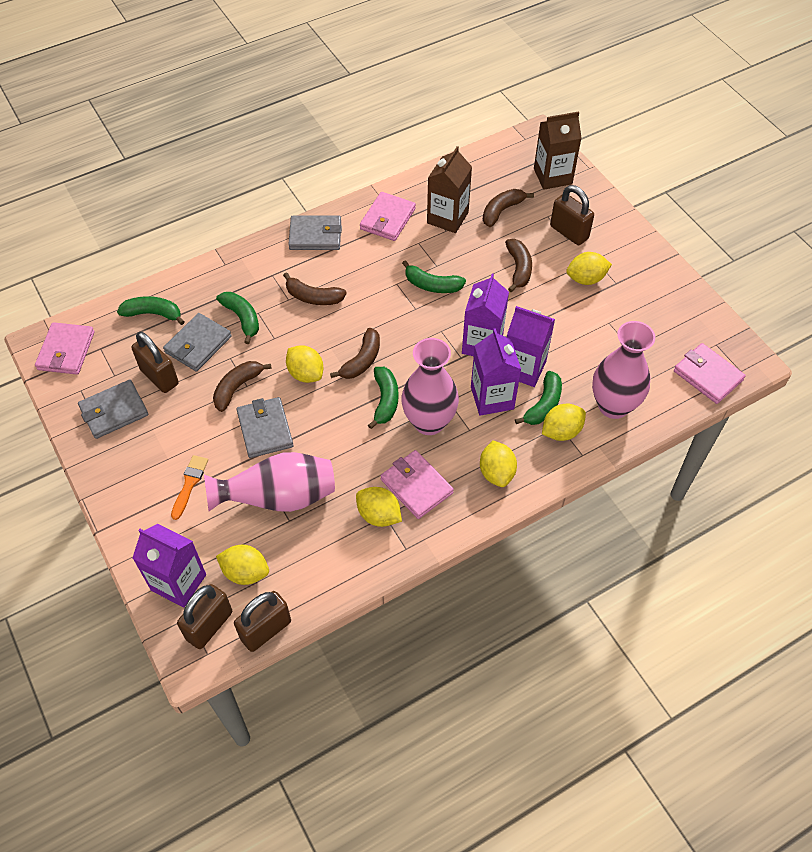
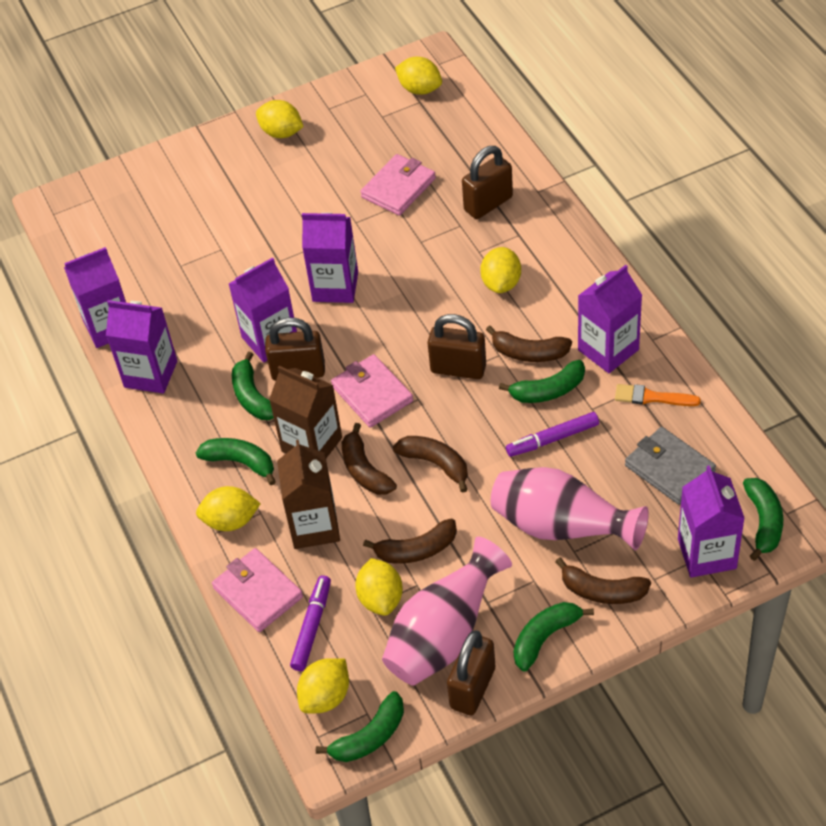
green banana: [117,296,185,325] [216,292,259,344] [368,367,399,429] [402,260,466,293] [515,371,562,425] = 5 -> [196,438,276,485] [232,351,274,420] [316,691,404,762] [499,360,585,403] [514,602,594,671] [743,478,783,561] = 6
grey wallet: [78,380,148,439] [163,313,232,372] [236,397,294,458] [288,216,342,250] = 4 -> [625,427,716,505] = 1
pink vase: [204,452,335,512] [401,338,459,435] [592,321,655,419] = 3 -> [382,537,512,686] [491,467,649,550] = 2
pink wallet: [35,322,94,375] [360,192,416,241] [381,450,454,519] [674,343,746,404] = 4 -> [212,548,303,632] [331,354,413,428] [360,154,436,216] = 3
purple carton: [133,524,206,608] [462,274,509,356] [471,328,521,416] [507,306,555,387] = 4 -> [64,247,126,348] [106,300,177,394] [229,257,297,362] [302,213,358,303] [578,265,642,373] [678,465,745,578] = 6
purple marker: none = 0 -> [290,575,331,671] [506,412,599,457] = 2

